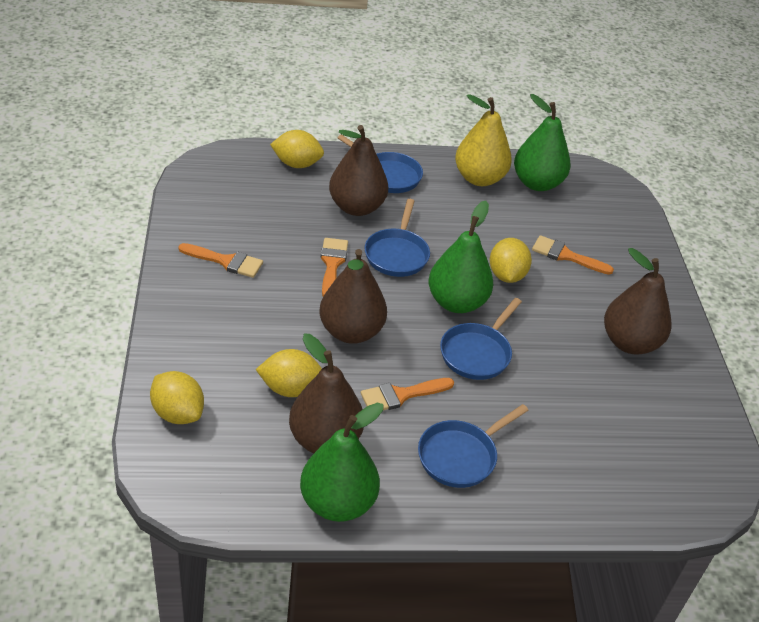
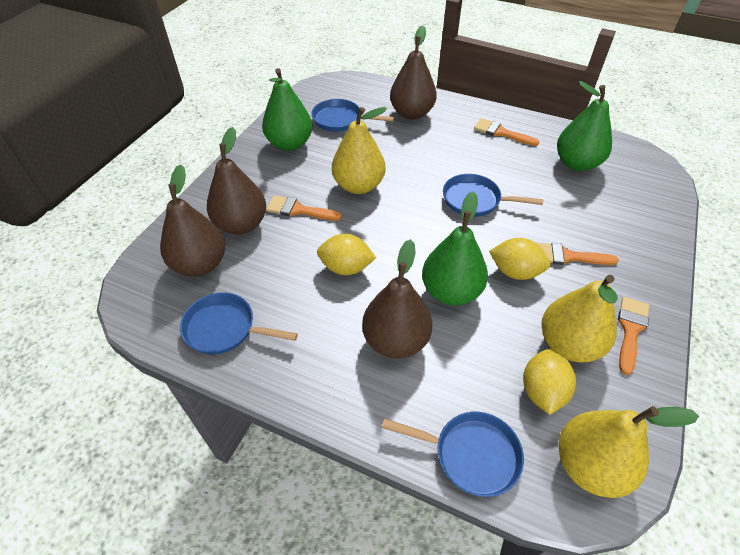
yellow lemon: [150,371,204,424] [256,349,322,397] [270,130,324,168] [490,238,532,283] = 4 -> [317,234,376,275] [489,238,550,280] [523,349,576,415] = 3
yellow pear: [455,94,512,186] = 1 -> [332,107,387,194] [541,275,618,362] [558,406,699,498] = 3

